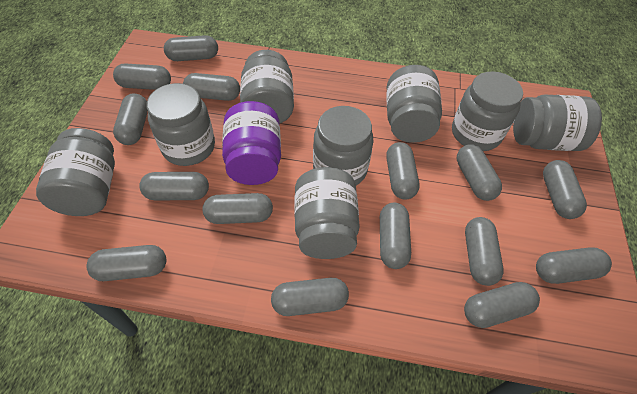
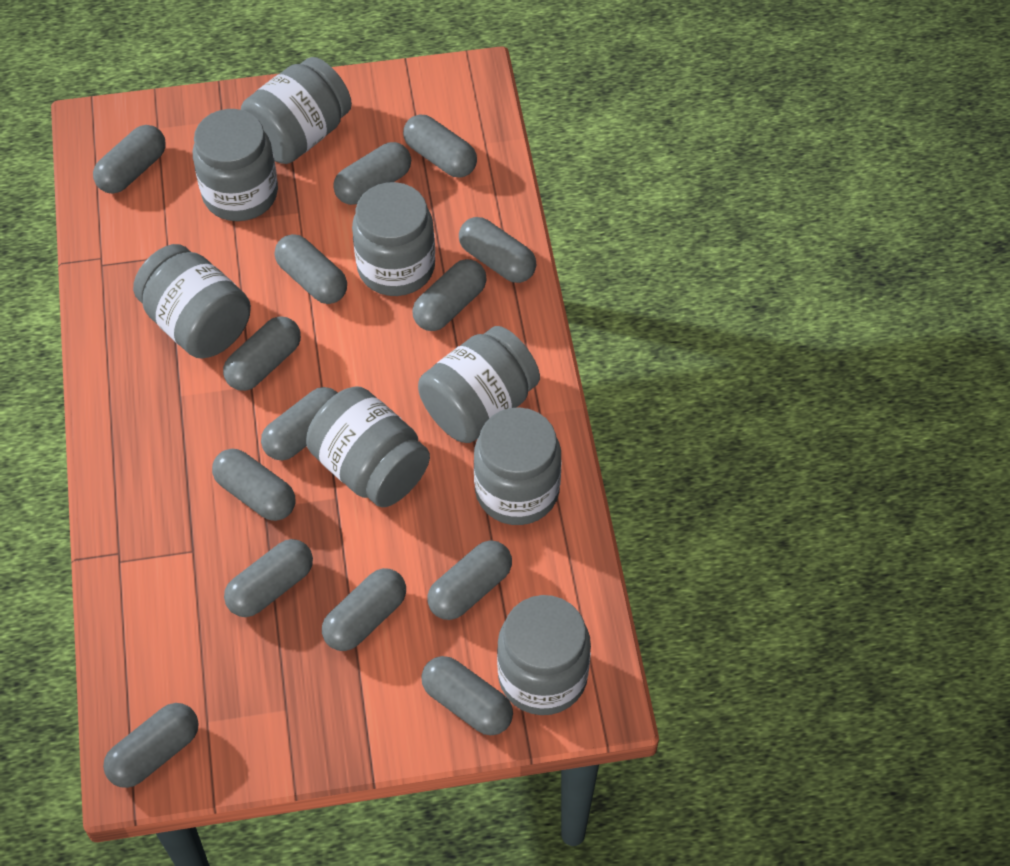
grey capsule: [86,245,166,281] [113,64,171,90] [113,93,148,145] [139,172,209,201] [164,35,218,61] [183,73,240,101] [203,193,273,224] [271,278,349,316] [380,203,411,269] [386,142,419,200] [457,144,502,201] [464,282,540,328] [465,217,504,286] [536,247,612,284] [543,160,587,219] = 15 -> [93,125,166,194] [103,703,199,788] [212,449,295,521] [223,316,301,391] [224,539,313,617] [261,387,338,460] [275,234,347,304] [322,568,406,651] [333,142,411,205] [403,114,477,178] [412,259,487,331] [421,656,513,735] [427,540,512,620] [459,217,536,283] = 14
purple jar: [222,101,281,185] = 1 -> none = 0

